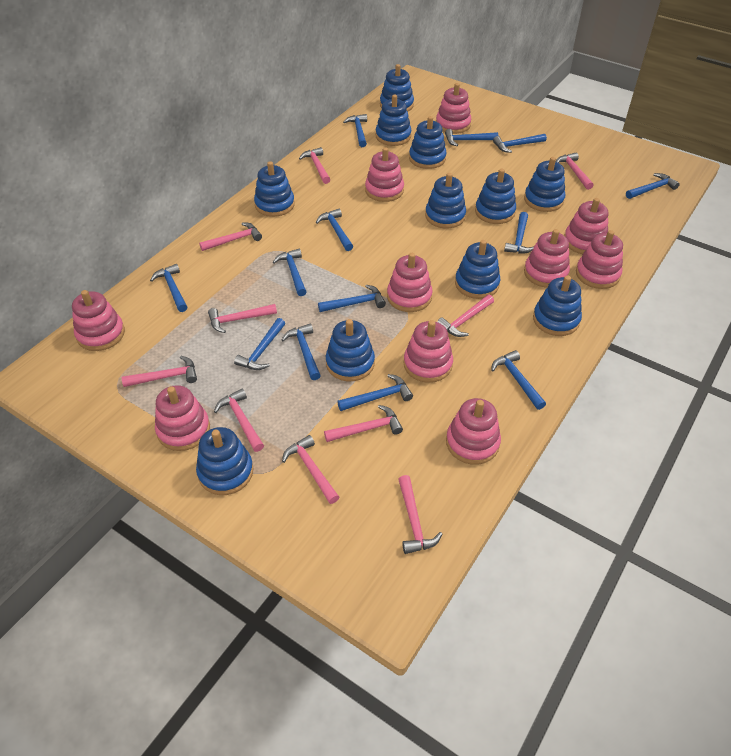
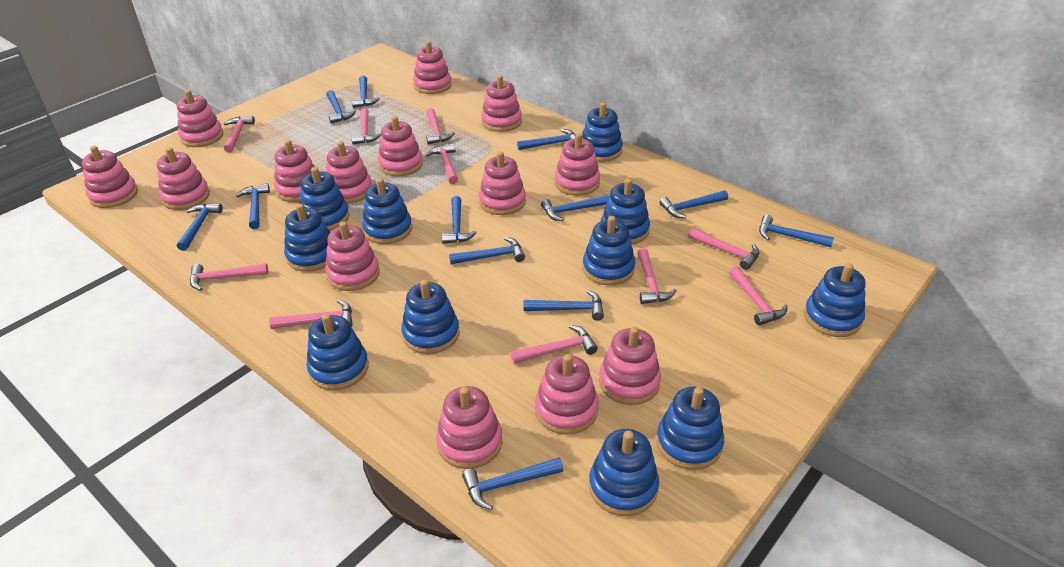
blue hammer: [150,264,187,312] [234,318,285,370] [273,249,307,296] [282,324,321,380] [316,209,353,251] [318,285,386,312] [337,374,413,411] [343,114,367,147] [445,129,498,146] [491,350,546,410] [493,134,547,153] [504,212,534,254] [626,173,680,199] = 13 -> [177,203,223,251] [236,183,270,229] [326,90,356,124] [352,75,380,108] [441,196,477,244] [449,237,525,264] [462,457,563,510] [517,129,575,150] [524,290,604,321] [541,194,610,221] [659,190,728,218] [759,215,834,247] = 12
pink stacking toy: [72,290,125,351] [155,385,210,451] [365,147,404,202] [387,253,433,312] [404,320,453,383] [436,83,471,134] [446,398,501,465] [524,229,570,288] [564,198,608,254] [576,230,623,289] = 10 -> [82,146,138,208] [157,147,210,210] [177,90,223,147] [274,140,315,202] [325,221,380,291] [326,141,372,203] [378,116,423,176] [413,41,452,94] [436,386,502,469] [479,151,526,215] [481,75,522,132] [535,354,599,435] [555,133,600,196] [599,327,661,405] = 14

